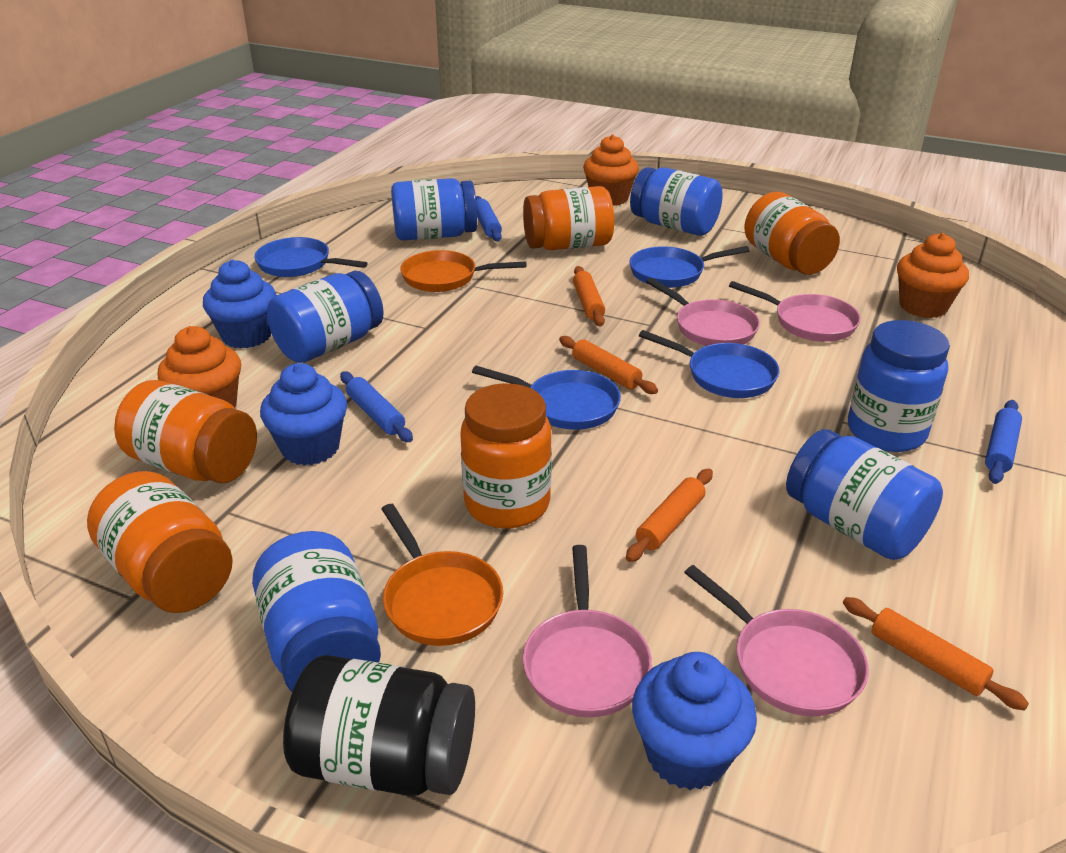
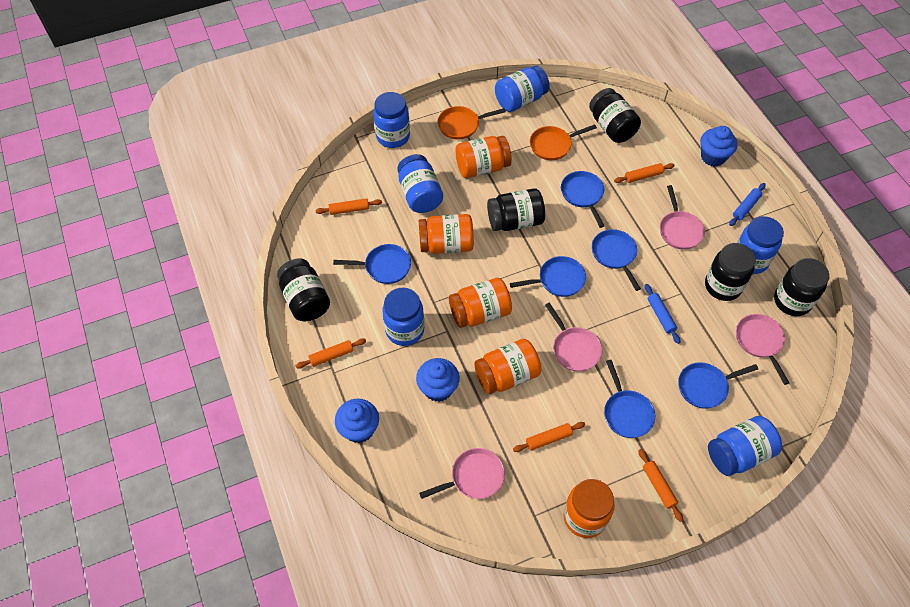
black jar: [283,655,475,796] = 1 -> [277,258,330,321] [487,188,545,231] [589,88,641,143] [705,243,756,301] [774,258,829,316] = 5
blue pan: [254,237,368,277] [472,366,621,430] [629,246,750,288] [639,330,780,398] = 4 -> [333,244,411,284] [510,256,586,297] [561,171,604,228] [592,229,641,291] [604,360,655,438] [678,362,758,409] = 6
blue rolling pin: [340,372,413,442] [476,196,502,241] [985,400,1022,484] = 3 -> [645,284,681,344] [729,183,766,226] = 2
orange cupcake: [158,326,241,407] [583,134,639,206] [897,233,969,318] = 3 -> none = 0
orange rolling pin: [559,336,658,394] [573,266,605,326] [626,469,713,562] [843,597,1029,710] = 4 -> [295,338,366,369] [315,198,382,215] [513,422,585,452] [614,163,675,183] [638,449,683,522] = 5

